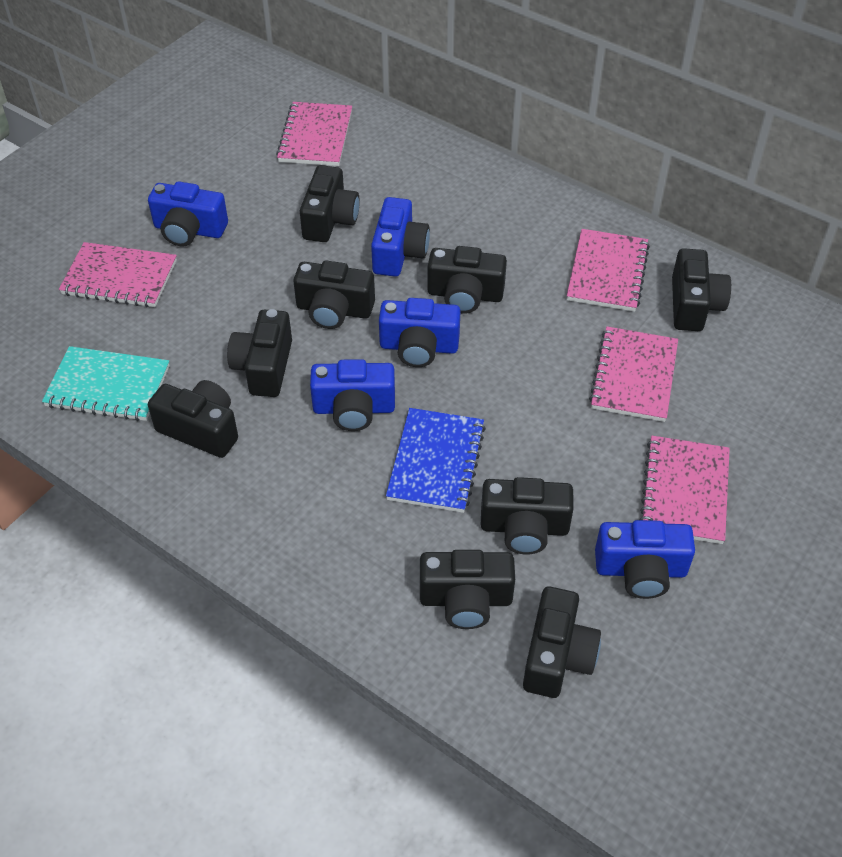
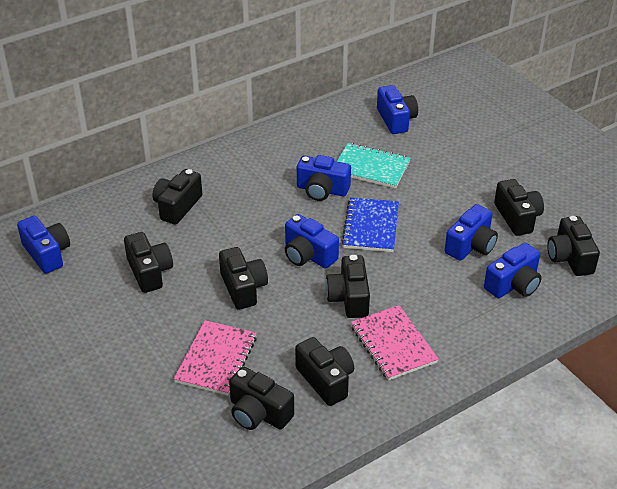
black camera: [148,380,238,458] [227,309,292,397] [293,260,375,329] [300,165,360,242] [420,550,515,629] [427,246,507,314] [481,477,574,554] [523,586,601,698] [672,248,731,331] = 9 -> [124,232,173,293] [152,169,202,225] [219,247,268,310] [229,367,294,430] [295,337,354,406] [325,255,370,318] [494,179,544,236] [547,216,600,276] = 8
blue camera: [148,181,228,247] [310,359,395,431] [371,197,430,277] [379,298,460,367] [595,520,695,599] = 5 -> [17,216,70,274] [285,214,339,269] [297,155,351,201] [377,85,418,134] [444,204,498,261] [484,243,542,298] = 6
pink notebook: [59,242,177,307] [276,102,352,166] [567,229,650,312] [589,326,678,422] [639,436,730,544] = 5 -> [174,320,257,396] [351,305,439,381] = 2

